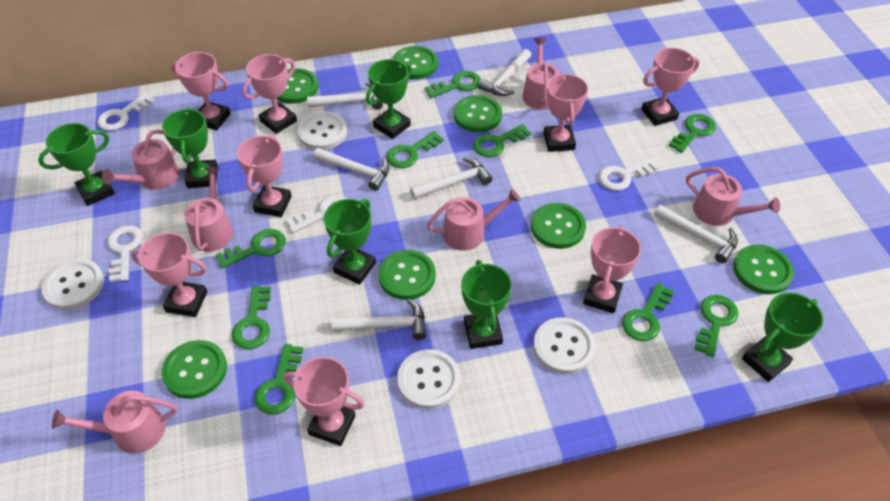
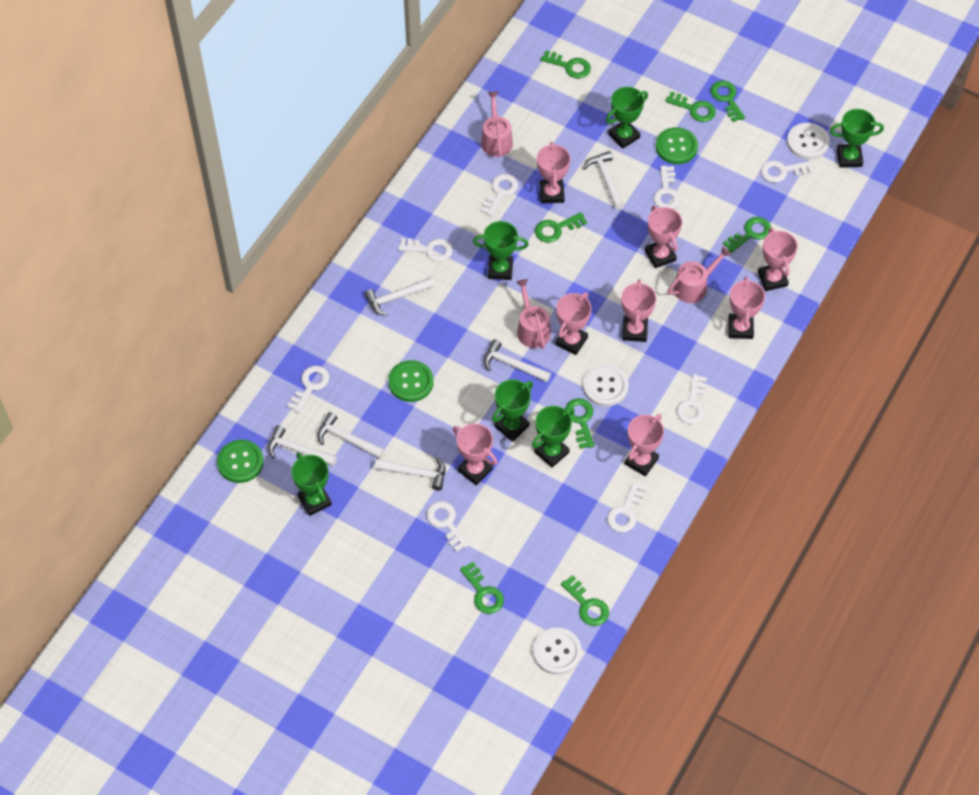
green button: [162,340,227,399] [276,68,319,104] [378,250,436,300] [393,46,438,79] [454,95,502,132] [531,203,586,249] [733,245,794,294] = 7 -> [217,440,264,483] [388,360,434,402] [656,127,698,164] = 3
green key: [216,229,286,269] [232,286,271,349] [255,344,303,415] [386,131,444,168] [425,71,481,98] [473,124,531,157] [622,283,674,341] [669,114,716,153] [694,295,739,357] = 9 -> [460,562,504,614] [535,212,587,243] [541,50,591,78] [561,575,609,626] [565,398,595,449] [665,91,716,122] [710,81,745,122] [723,217,771,253] = 8
pink watering can: [52,390,178,454] [102,129,179,190] [185,167,233,251] [427,188,520,251] [522,38,560,110] [686,167,780,226] = 6 -> [481,91,513,157] [516,279,551,349] [667,246,731,303] = 3
white button: [41,259,104,310] [297,112,347,150] [397,350,460,409] [533,317,596,374] = 4 -> [533,627,582,675] [583,365,629,407] [787,123,830,159] = 3
white key: [97,93,155,131] [107,225,143,282] [286,195,347,233] [599,157,659,191] = 4 -> [287,366,330,413] [398,238,453,262] [427,501,469,552] [480,174,518,217] [607,482,647,532] [654,166,680,209] [677,374,707,424] [761,161,814,183] = 8

